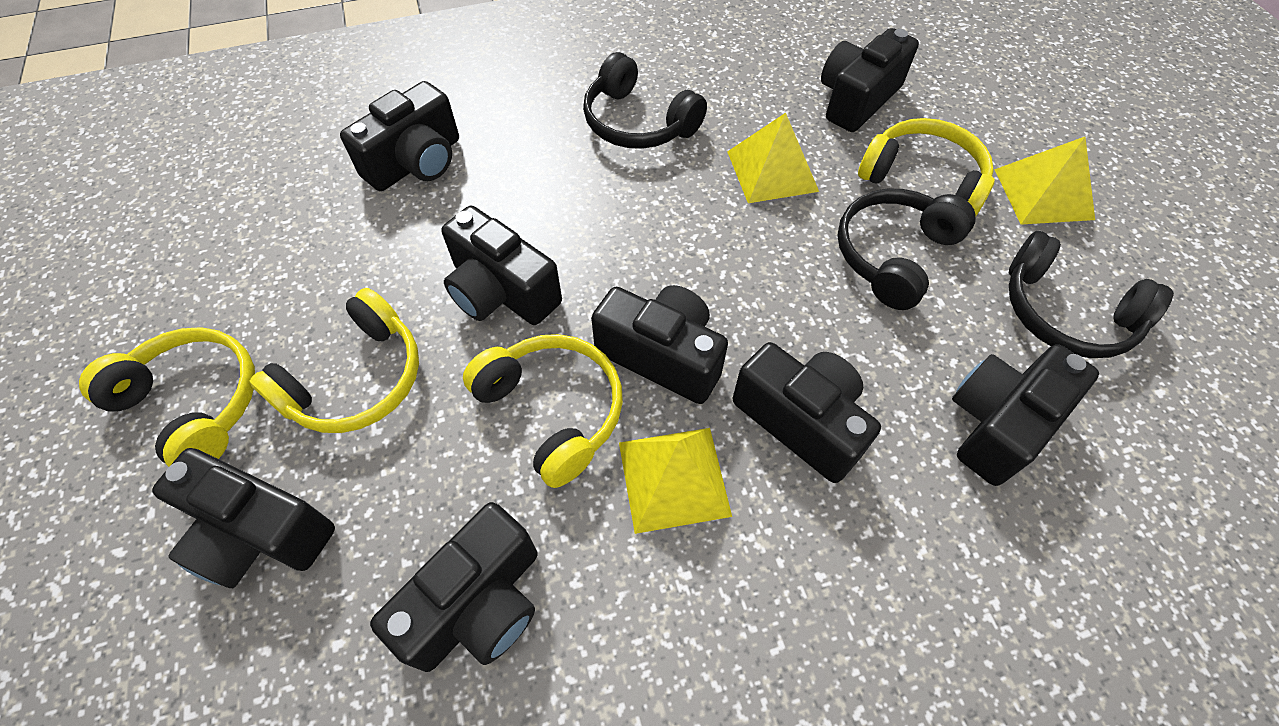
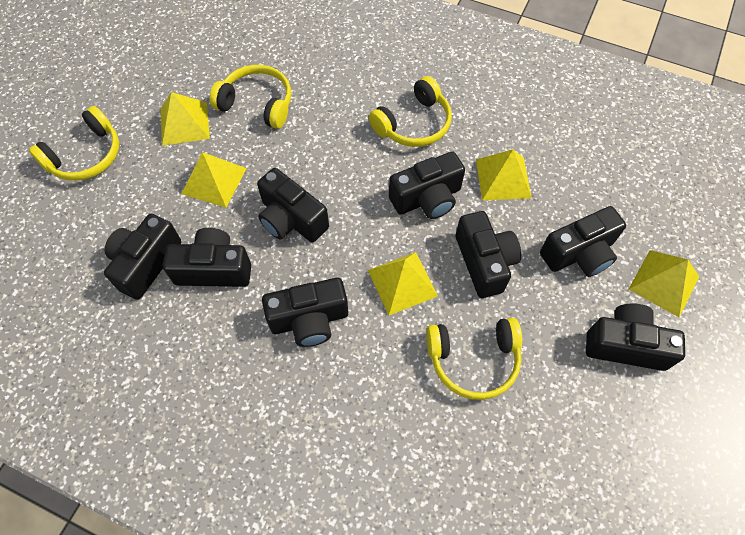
black headphones: [583,52,707,149] [837,189,976,310] [1009,231,1174,358] = 3 -> none = 0
yellow pyramid: [619,428,732,534] [727,113,819,203] [994,137,1095,225] = 3 -> [161,92,210,146] [181,152,247,208] [368,252,438,315] [476,150,532,200] [629,250,700,317] = 5

